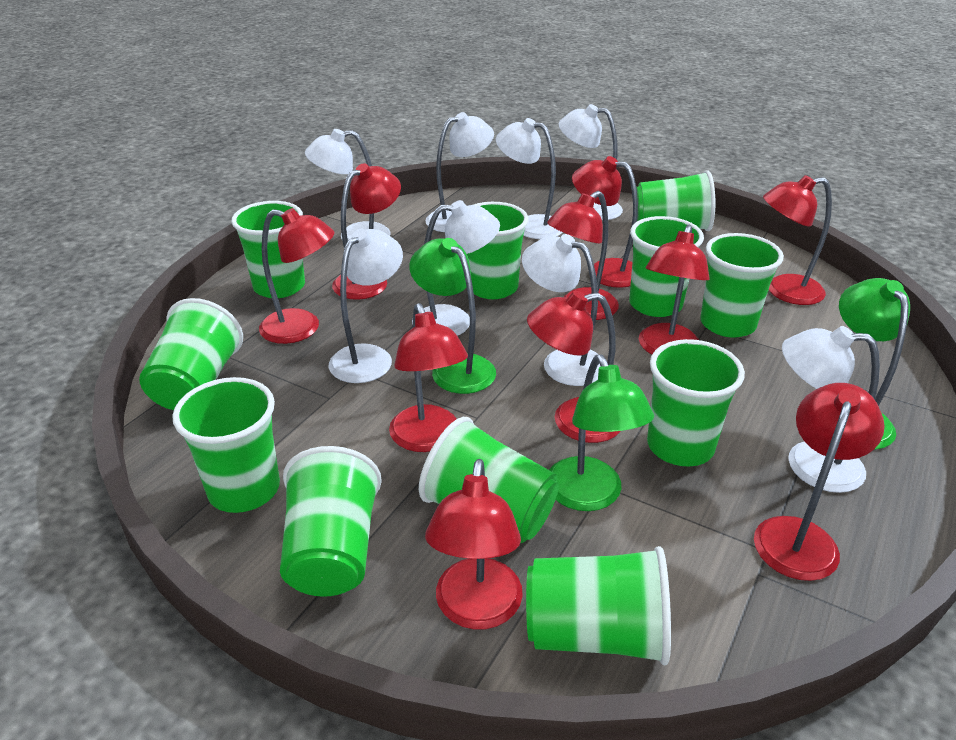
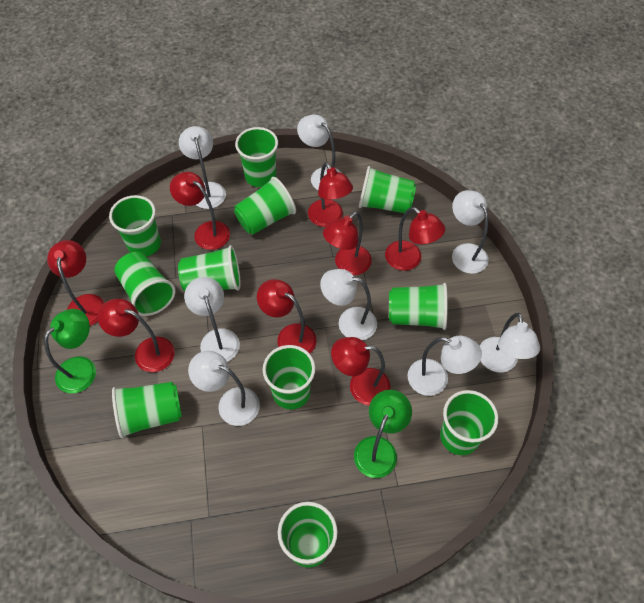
green lamp: [409,238,496,394] [549,354,654,511] [839,278,910,450] = 3 -> [44,309,96,393] [354,390,412,478] = 2
red lamp: [259,208,335,344] [332,163,401,300] [389,303,468,452] [425,459,523,630] [527,291,620,443] [547,191,619,320] [572,156,638,288] [639,224,710,354] [754,383,885,581] [763,175,832,305] = 10 -> [47,240,104,326] [98,299,175,372] [170,172,230,250] [257,279,316,354] [308,162,353,227] [323,212,372,275] [331,337,391,405] [385,207,445,271] = 8

